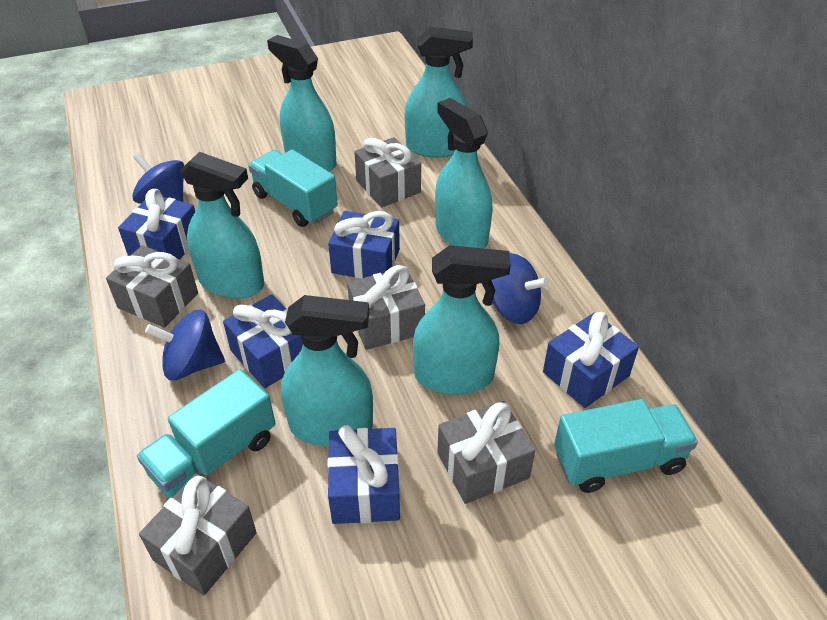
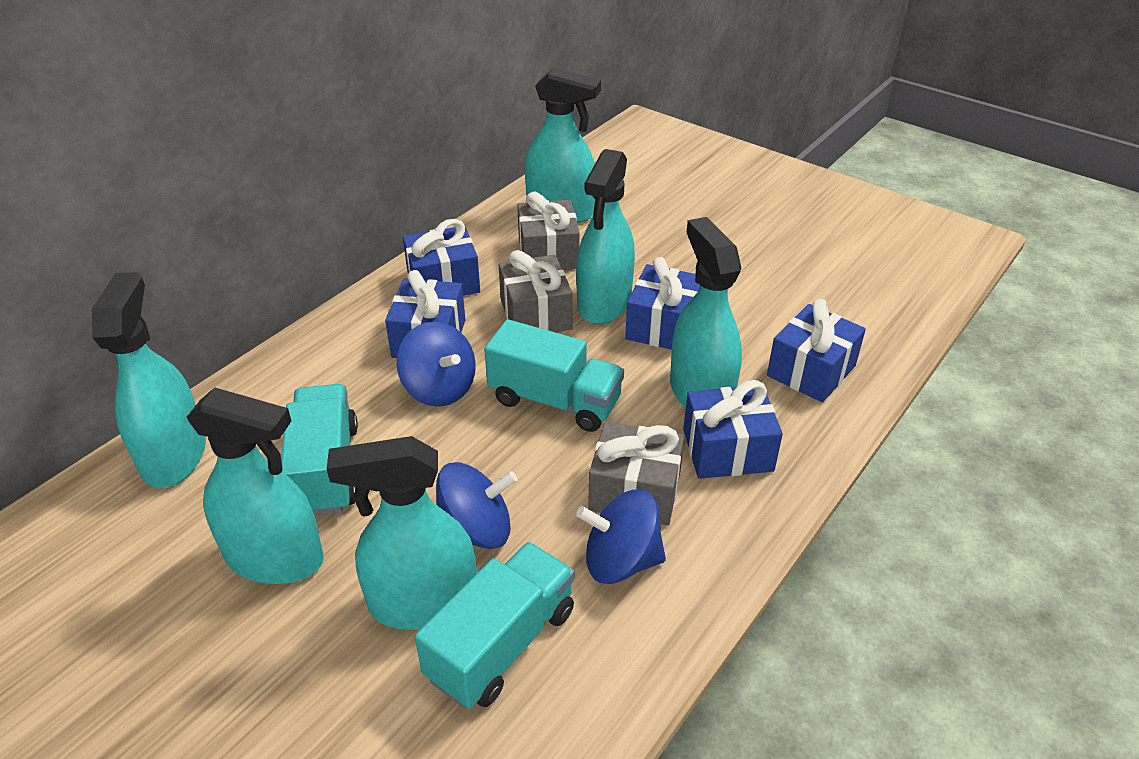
grey gift: [106,245,198,328] [139,474,257,595] [347,265,425,350] [354,137,421,207] [437,401,535,504] = 5 -> [499,250,573,332] [517,192,580,270] [588,421,684,525] = 3

